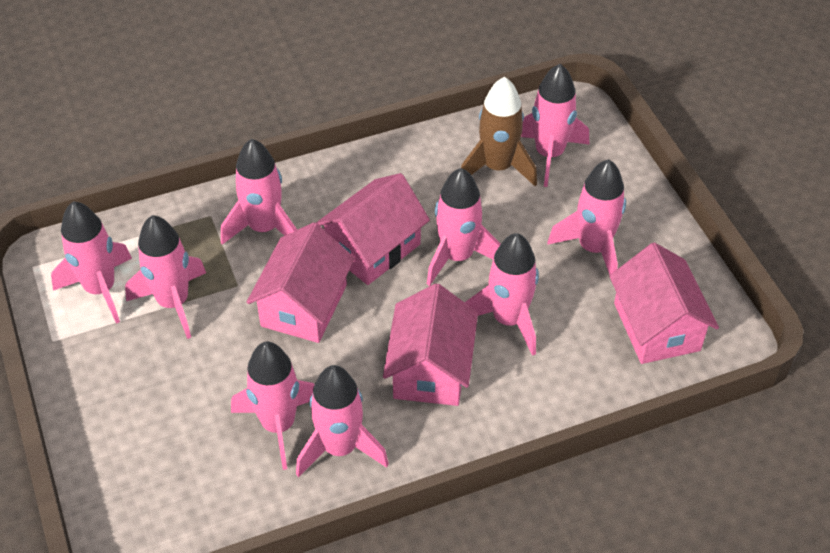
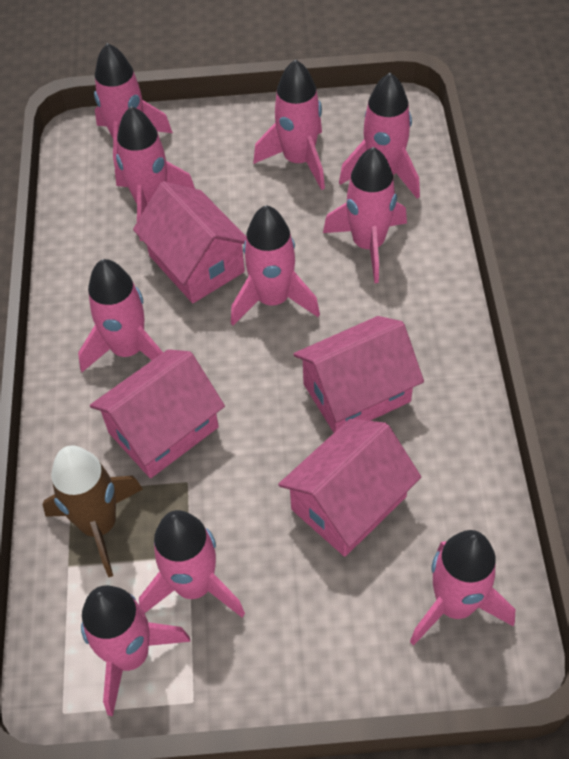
pink rocket: [51,201,132,324] [125,215,206,339] [221,139,297,245] [231,342,315,470] [296,365,389,477] [427,168,501,286] [465,233,539,356] [521,64,589,187] [547,159,626,275] = 9 -> [78,259,163,372] [81,585,191,716] [94,43,173,169] [115,106,195,241] [139,510,245,618] [231,205,320,326] [254,59,325,190] [323,147,407,283] [339,73,420,199] [410,530,515,646] = 10

